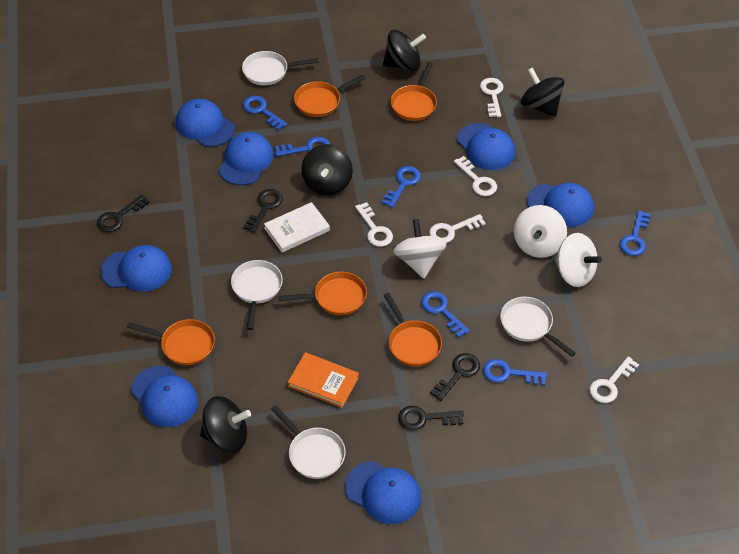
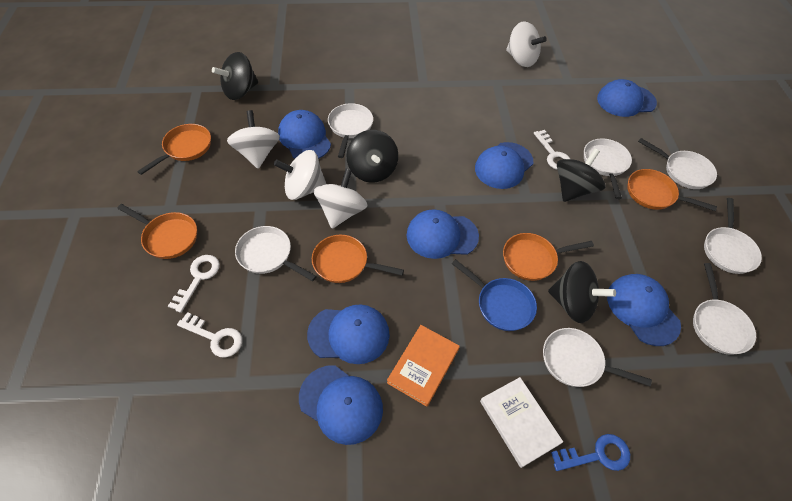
black key: [97,194,150,232] [243,189,283,233] [398,406,464,431] [430,353,480,401] = 4 -> none = 0
blue key: [243,96,287,130] [275,137,330,157] [382,166,421,208] [421,291,470,338] [483,359,547,385] [620,210,651,256] = 6 -> [551,434,630,471] = 1
blue pan: none = 0 -> [452,259,537,331] = 1
white key: [355,202,393,247] [429,214,486,243] [454,156,497,196] [480,78,503,117] [589,357,639,403] = 5 -> [168,255,220,313] [177,312,242,358] [534,130,570,170] = 3
white pan: [231,260,283,330] [242,51,319,85] [271,405,346,479] [500,297,576,357] = 4 -> [235,226,317,281] [328,103,373,158] [543,328,652,387] [584,139,632,199] [638,138,717,189] [693,263,756,354] [704,198,762,274] = 7
white spinning top: [393,219,446,278] [514,205,567,258] [555,233,602,287] = 3 -> [227,110,280,169] [274,150,326,200] [314,168,367,229] [506,21,547,67] = 4

